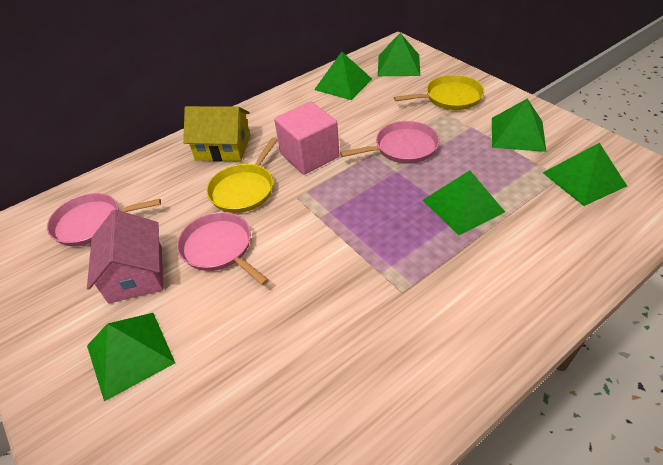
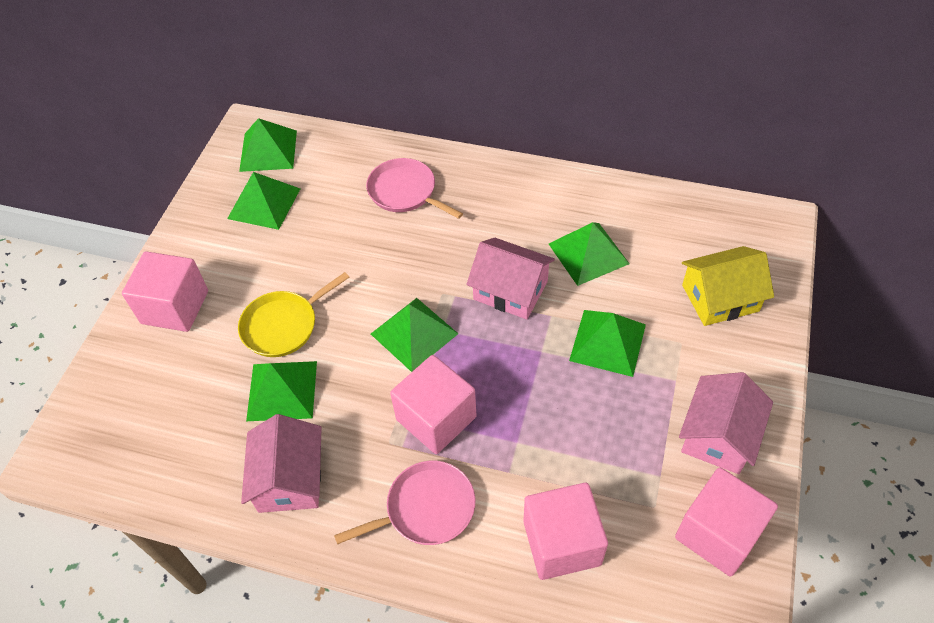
pink cube: [274,102,339,175] = 1 -> [122,251,208,332] [390,355,477,454] [523,483,608,580] [675,467,778,576] = 4
pink house: [87,209,163,304] = 1 -> [241,414,322,513] [466,238,555,320] [679,372,773,474] = 3
pink pan: [47,193,161,246] [177,212,269,285] [340,121,440,164] = 3 -> [334,461,475,545] [366,158,463,219] = 2
yellow pan: [206,137,278,213] [394,75,484,110] = 2 -> [238,272,349,357] = 1

